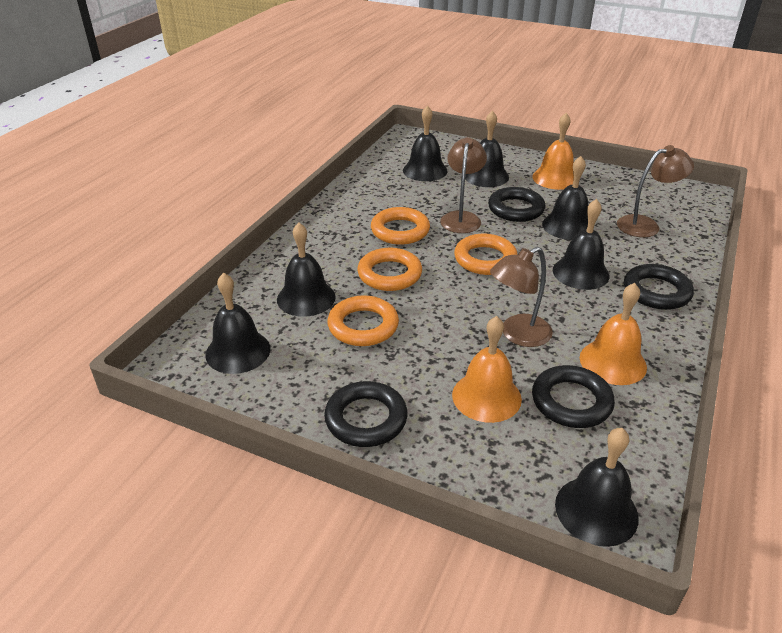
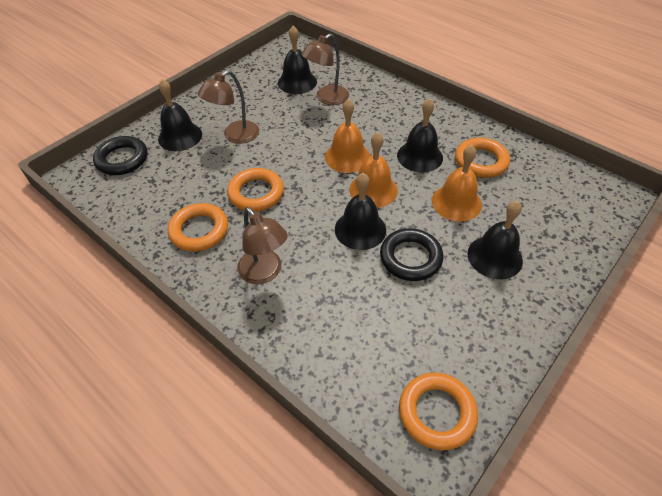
black bell: [205,273,271,374] [277,223,336,317] [403,106,448,181] [465,111,509,187] [542,156,594,240] [553,199,610,290] [555,428,639,547] = 7 -> [158,79,202,151] [278,26,317,94] [335,173,386,250] [397,98,443,173] [467,201,523,279] = 5
black ring: [324,381,408,447] [488,187,546,222] [532,365,615,428] [624,264,694,310] = 4 -> [93,136,148,175] [380,228,443,281] = 2

